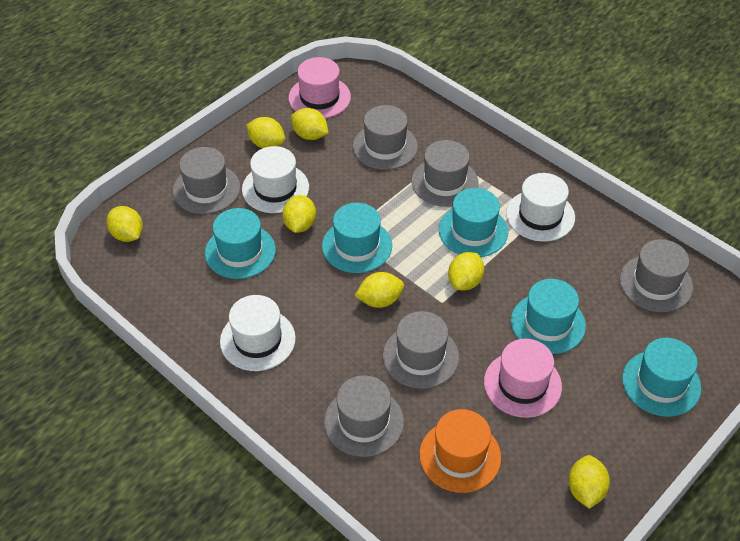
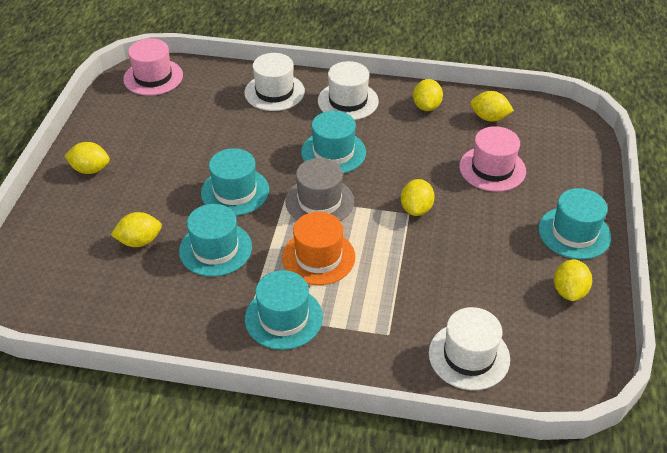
grey hat: [173,147,240,214] [324,375,404,457] [353,105,418,170] [383,311,459,389] [412,140,479,207] [620,239,693,312] = 6 -> [285,158,354,221] = 1
yellow lemon: [106,206,143,242] [246,117,285,148] [282,195,316,233] [291,108,328,140] [355,272,404,308] [448,252,484,290] [568,455,610,509] = 7 -> [65,142,110,174] [111,212,162,247] [401,179,435,216] [413,79,443,111] [471,91,514,121] [554,259,592,301] = 6

